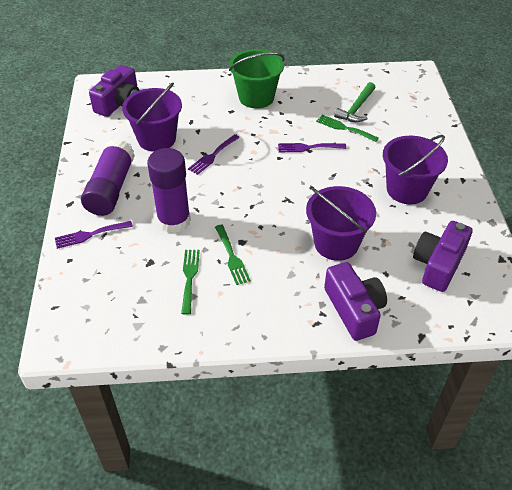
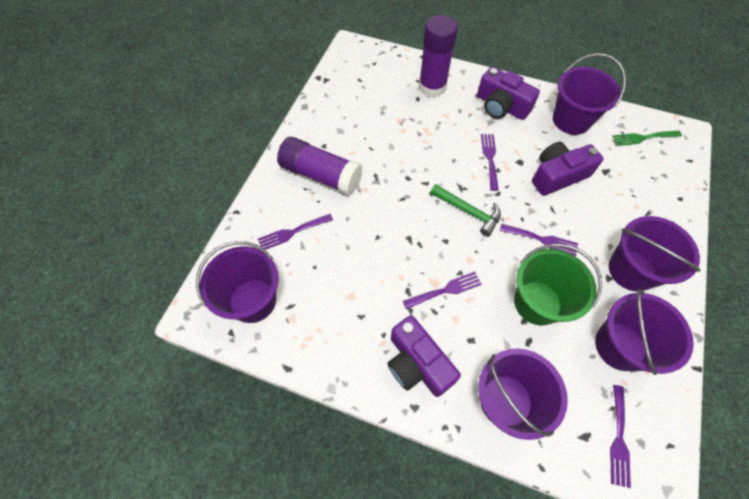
green fork: [181,250,200,315] [215,225,251,285] [316,115,379,142] = 3 -> [612,131,682,146] = 1
purple bucket: [122,83,182,152] [306,186,376,261] [383,135,448,204] = 3 -> [196,241,279,323] [479,348,568,440] [553,53,626,135] [595,289,694,375] [609,216,701,292] = 5
purple fork: [55,221,133,249] [188,134,240,175] [278,143,346,152] = 3 -> [258,214,333,250] [403,272,482,309] [481,134,499,191] [500,224,578,256] [610,385,631,488] = 5

